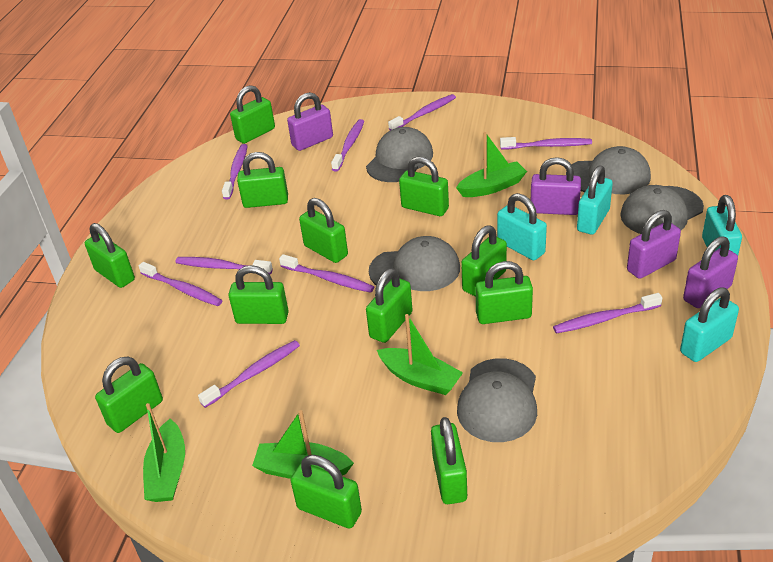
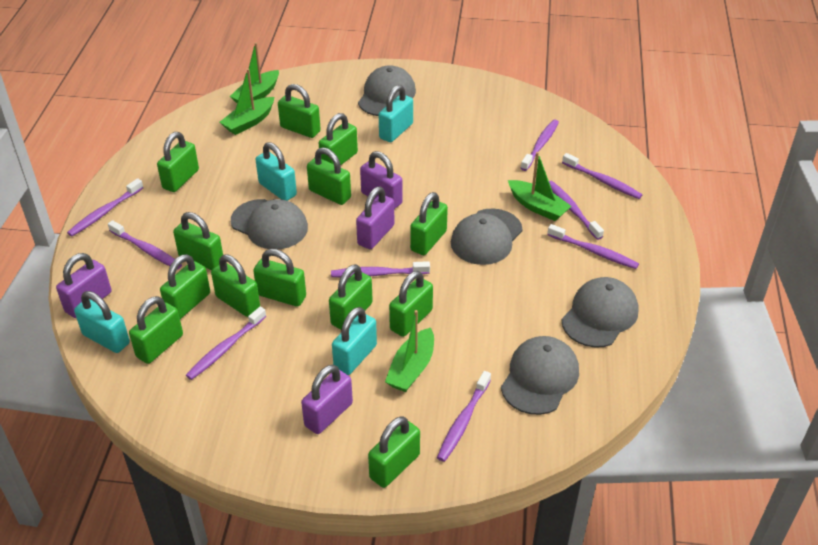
green padlock: [85,223,135,288] [95,357,163,433] [229,265,289,324] [230,85,275,144] [237,152,288,208] [290,455,362,529] [299,198,348,263] [366,268,413,343] [399,157,449,216] [431,417,467,504] [461,225,507,296] [475,261,533,324] = 12 -> [129,296,183,364] [157,132,199,192] [160,254,210,319] [173,212,223,270] [211,255,260,317] [253,249,306,307] [278,84,321,138] [307,147,351,205] [319,113,358,165] [329,264,373,330] [368,416,420,488] [389,271,433,337] [410,192,448,255] = 13

